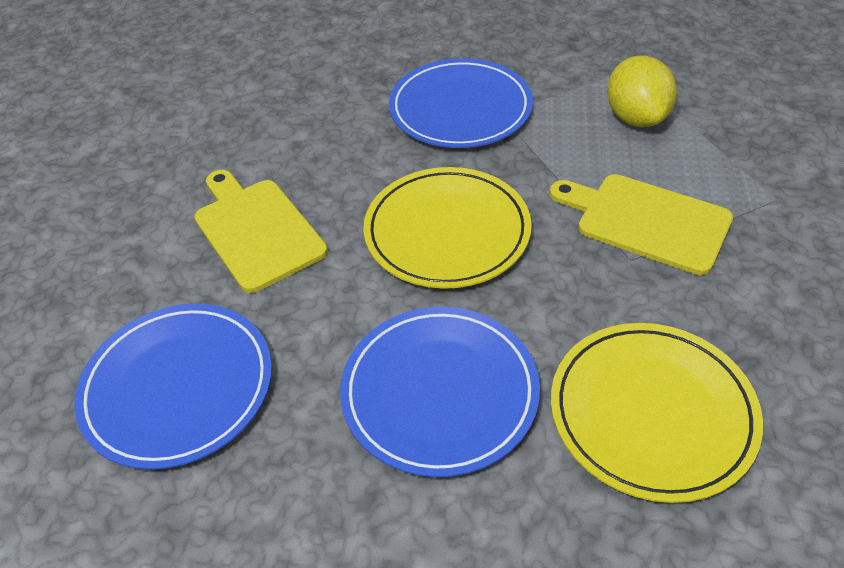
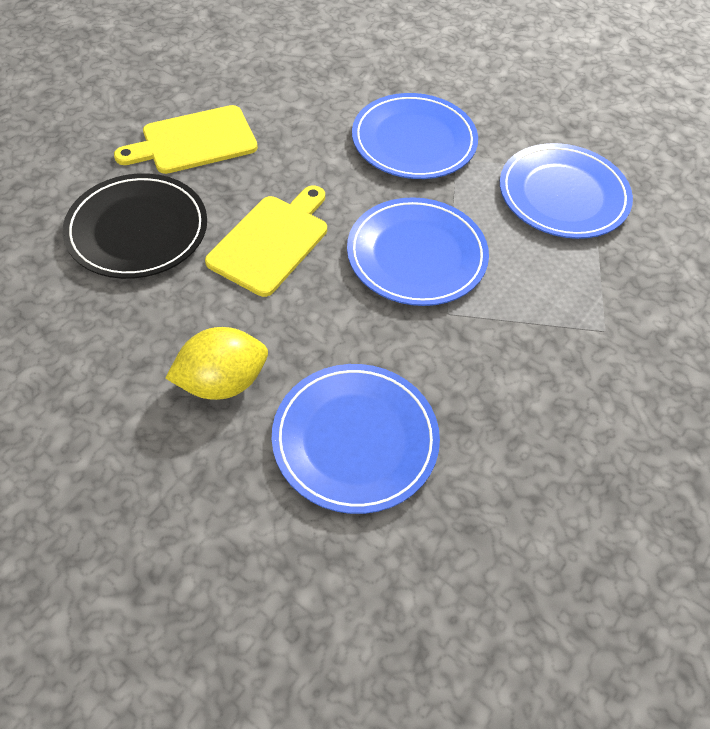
black plate: none = 0 -> [63,173,207,279] = 1
blue plate: [74,304,272,470] [340,307,540,477] [389,58,533,148] = 3 -> [272,364,440,514] [347,197,489,306] [352,93,478,179] [500,143,633,239] = 4
yellow plate: [363,167,532,289] [551,323,763,503] = 2 -> none = 0

